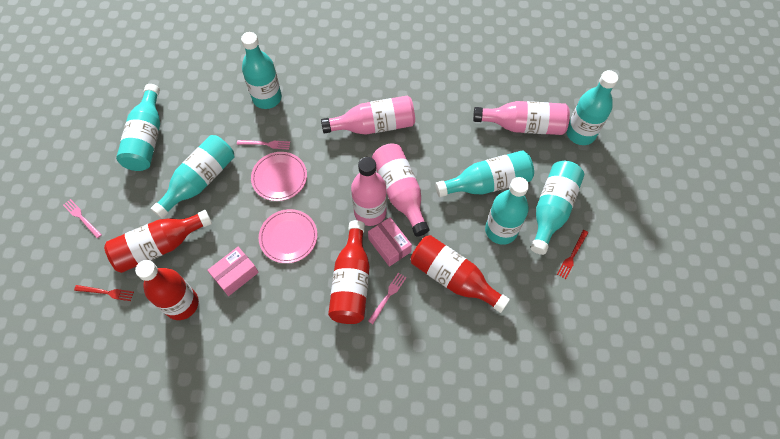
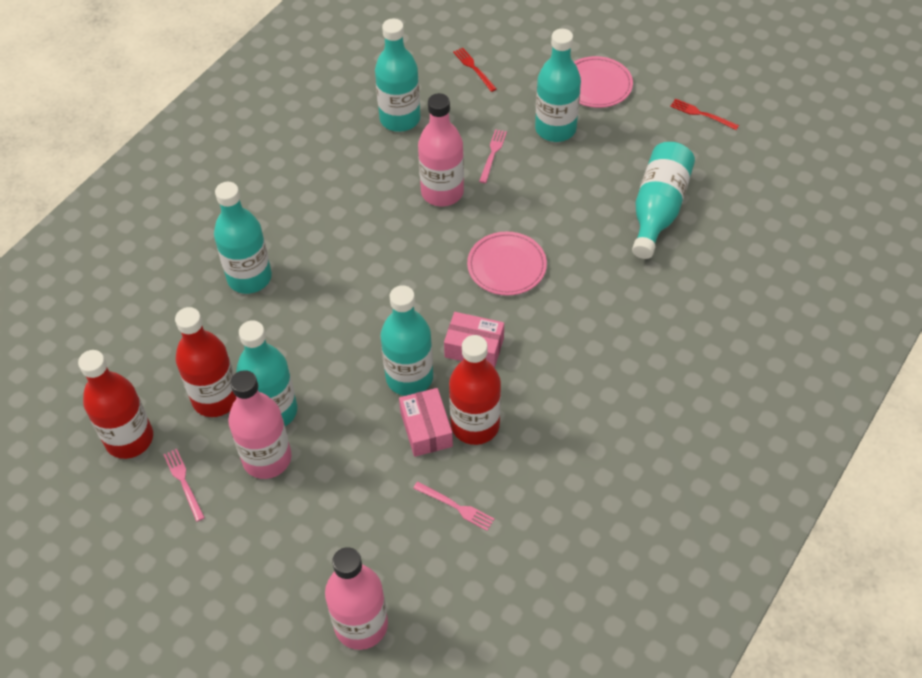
pink bottle: [321,96,415,135] [351,157,387,226] [372,143,430,237] [473,101,570,135] = 4 -> [228,370,292,479] [325,547,388,650] [418,93,464,206] = 3
red bottle: [104,210,212,273] [135,260,199,320] [328,220,369,324] [411,235,510,313] = 4 -> [78,350,153,459] [175,307,237,417] [449,335,501,445] = 3
turquoise bottle: [116,84,160,171] [151,135,234,219] [241,32,282,109] [435,150,534,197] [485,177,529,245] [531,161,584,255] [566,70,618,145] = 7 -> [214,182,272,294] [236,320,297,426] [375,19,420,132] [380,285,433,396] [535,29,581,142] [632,142,695,259] = 6

